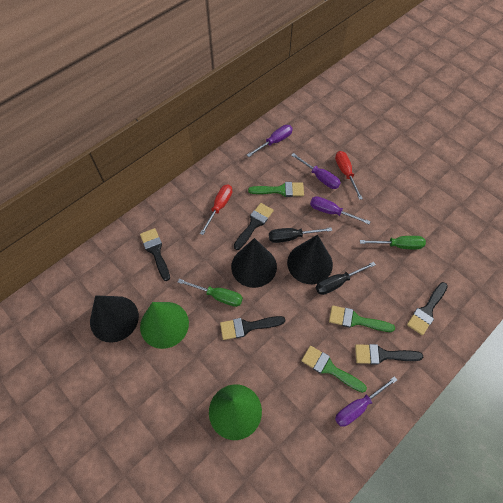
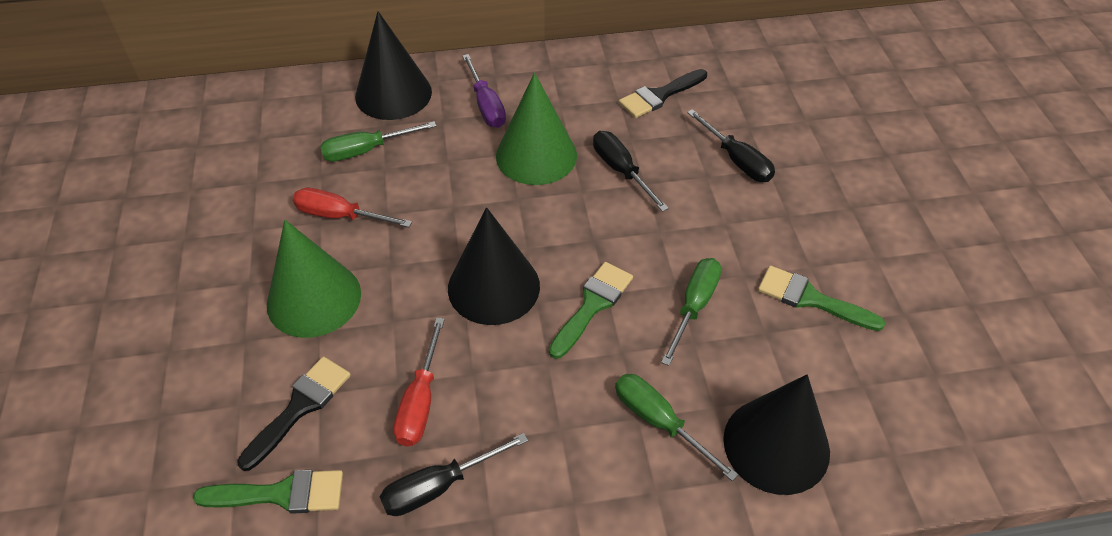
black brush: [140,228,170,281] [220,316,285,340] [234,203,274,250] [355,344,423,365] [407,282,448,335] = 5 -> [237,356,351,471] [619,69,707,118] = 2
black screwdriver: [269,227,332,243] [316,262,376,295] = 2 -> [379,433,528,516] [593,131,669,212] [687,109,775,182] = 3
green screwdriver: [178,279,243,307] [360,236,426,249] = 2 -> [320,121,436,162] [615,374,739,481] [661,258,722,366] = 3
purple screwdriver: [247,125,293,157] [291,153,341,189] [310,196,371,224] [335,376,397,427] = 4 -> [462,54,506,128] = 1

